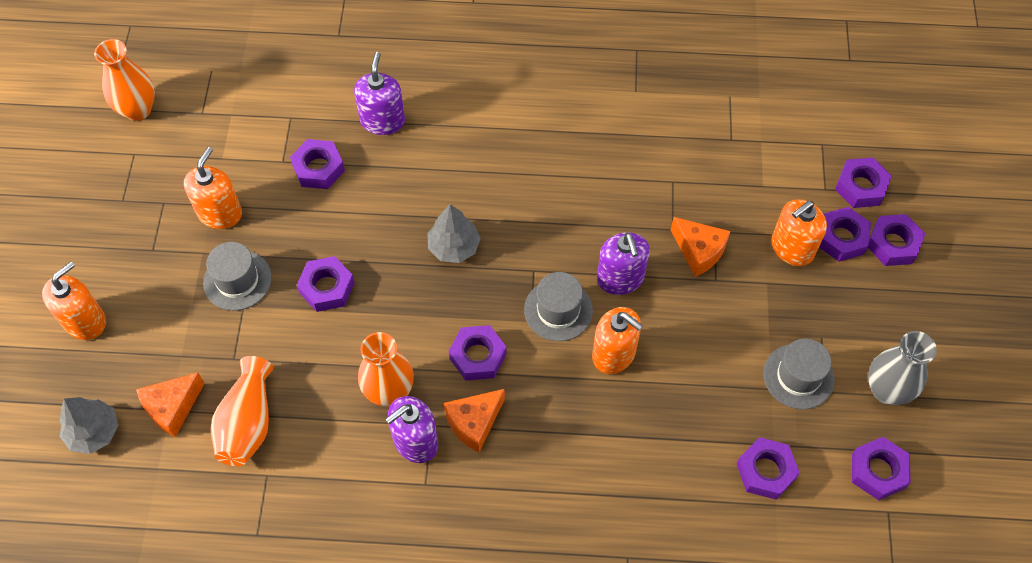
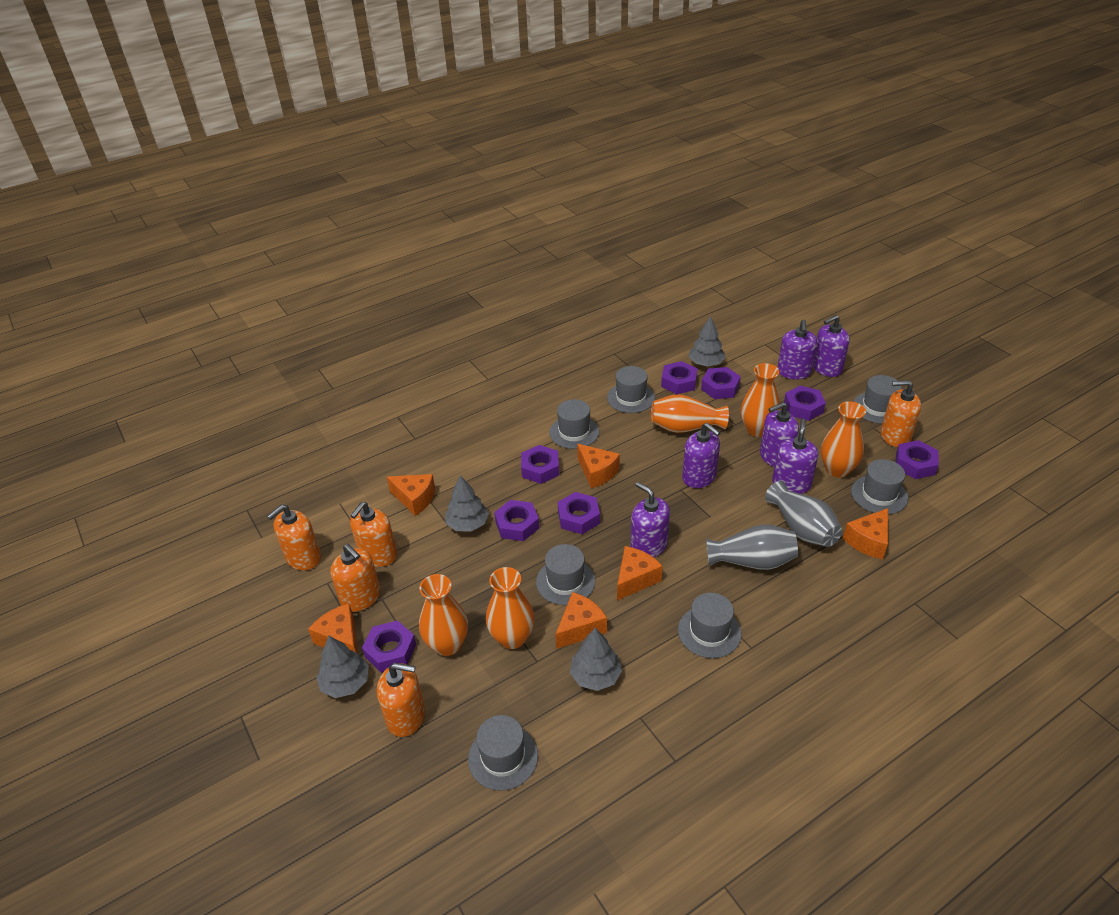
grey hat: [203,242,272,311] [524,272,593,341] [763,339,835,409] = 3 -> [468,715,538,791] [536,544,595,605] [549,399,599,449] [607,366,655,413] [678,593,742,658] [851,459,908,514] [853,375,902,424] = 7
grey tree: [60,397,119,454] [427,204,481,263] = 2 -> [316,636,369,698] [445,475,489,532] [570,628,622,691] [689,316,726,367] = 4
grey vase: [868,331,937,405] = 1 -> [706,524,798,570] [765,481,842,547] = 2
orange cheese: [136,373,205,437] [444,389,505,452] [671,217,731,277] = 3 -> [308,603,358,654] [387,474,435,516] [555,592,607,649] [577,444,620,488] [617,546,663,600] [843,508,888,559] = 6
orange soap dispenser: [42,261,106,340] [184,147,242,229] [592,307,643,374] [771,199,827,266] = 4 -> [267,504,321,570] [330,544,380,612] [350,502,397,567] [377,663,425,737] [881,380,921,447] = 5
orange vase: [94,39,155,121] [211,356,273,466] [358,332,414,406] = 3 -> [419,574,468,656] [486,567,535,649] [651,394,729,433] [741,363,780,437] [821,401,866,477] = 5
purple soap dispenser: [354,52,405,135] [386,396,438,463] [597,232,650,295] = 3 -> [631,482,670,557] [682,423,720,488] [760,402,799,467] [772,418,818,494] [777,320,817,379] [813,315,850,377] = 6

